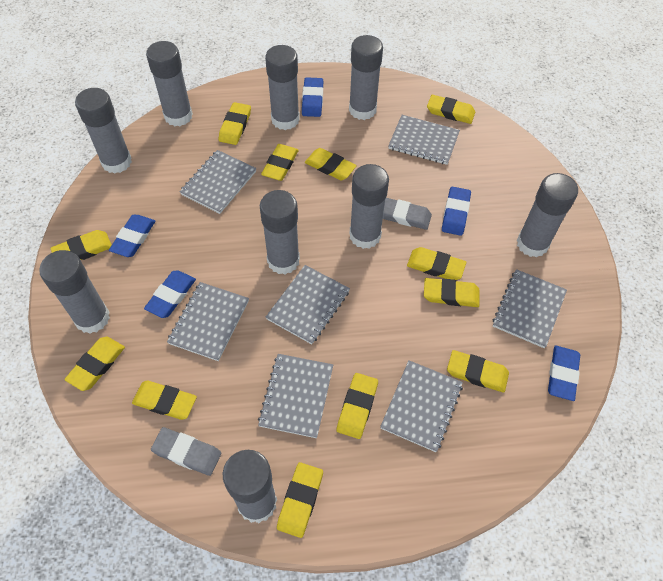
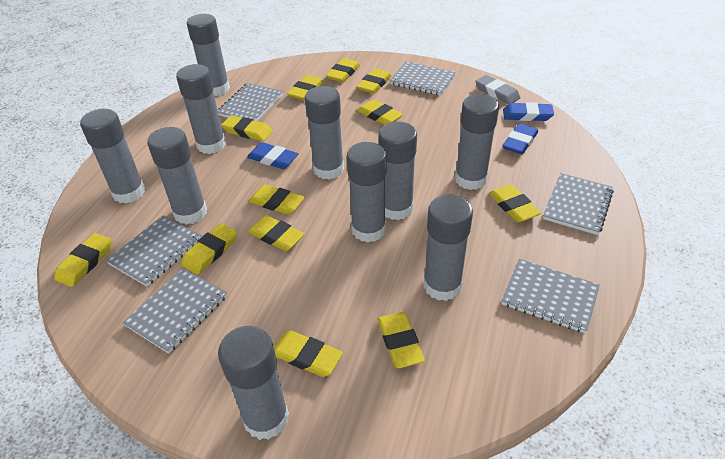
blue eraser: [109,215,155,257] [144,270,196,318] [302,77,323,117] [442,187,471,236] [548,346,580,401] = 5 -> [247,142,298,169] [502,123,538,154] [503,102,554,121] = 3
grey eraser: [151,427,221,476] [383,198,432,230] = 2 -> [475,75,520,104] = 1
grey glue stick: [39,250,110,334] [75,88,132,174] [146,41,193,126] [223,450,277,523] [260,190,300,274] [265,45,300,130] [349,35,383,120] [349,164,389,249] [517,173,578,258] = 9 -> [80,109,145,204] [147,127,207,225] [176,64,226,154] [187,14,230,96] [218,326,289,440] [305,86,344,179] [347,142,386,242] [379,122,417,220] [424,194,473,301] [455,94,499,190] = 10
grey notebook: [167,282,249,361] [179,150,257,214] [258,354,333,438] [266,265,350,344] [380,360,463,452] [388,115,460,165] [493,269,567,348] = 7 -> [106,216,202,287] [123,268,227,354] [218,83,283,121] [390,61,456,96] [502,259,600,333] [543,173,614,235] = 6

